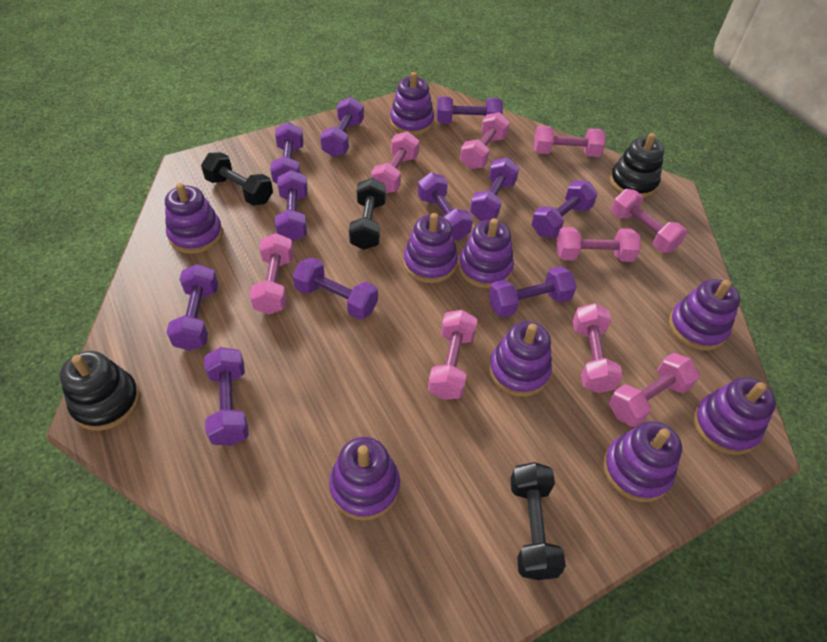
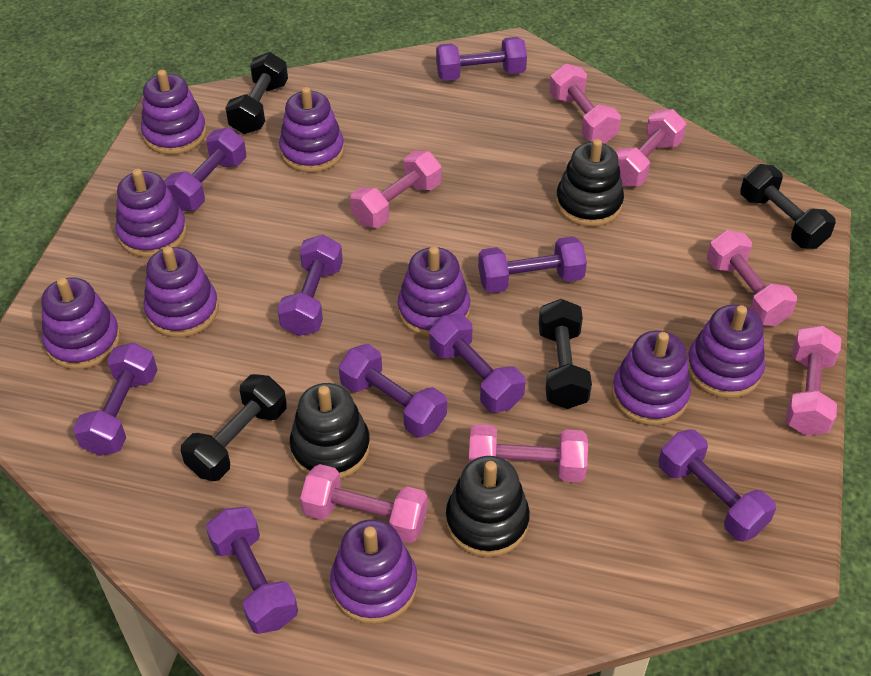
black dumbbell: [201,152,273,206] [349,178,386,250] [510,462,566,580] = 3 -> [181,374,287,481] [225,52,288,134] [539,299,592,409] [740,164,836,249] = 4
black stacking toy: [60,351,140,431] [610,133,664,198] = 2 -> [290,383,370,479] [446,456,530,557] [556,139,624,227] = 3
pink dumbbell: [250,233,294,315] [371,131,419,193] [428,310,477,400] [460,112,510,169] [534,126,605,157] [556,227,640,262] [572,303,623,393] [609,353,700,427] [611,189,687,253] = 9 -> [300,464,428,543] [350,151,441,228] [469,424,588,482] [549,64,621,144] [615,109,686,186] [707,230,797,326] [786,325,841,436] = 7
purple dumbbell: [166,264,218,351] [204,347,249,446] [270,122,304,183] [275,170,308,242] [293,257,378,320] [320,97,364,157] [418,172,473,240] [437,96,503,123] [470,158,519,221] [489,266,577,317] [532,181,597,238] = 11 -> [73,343,157,456] [164,128,246,211] [206,507,298,634] [277,235,343,336] [339,344,447,438] [429,314,525,413] [436,37,527,81] [478,236,587,293] [658,429,776,542] = 9

